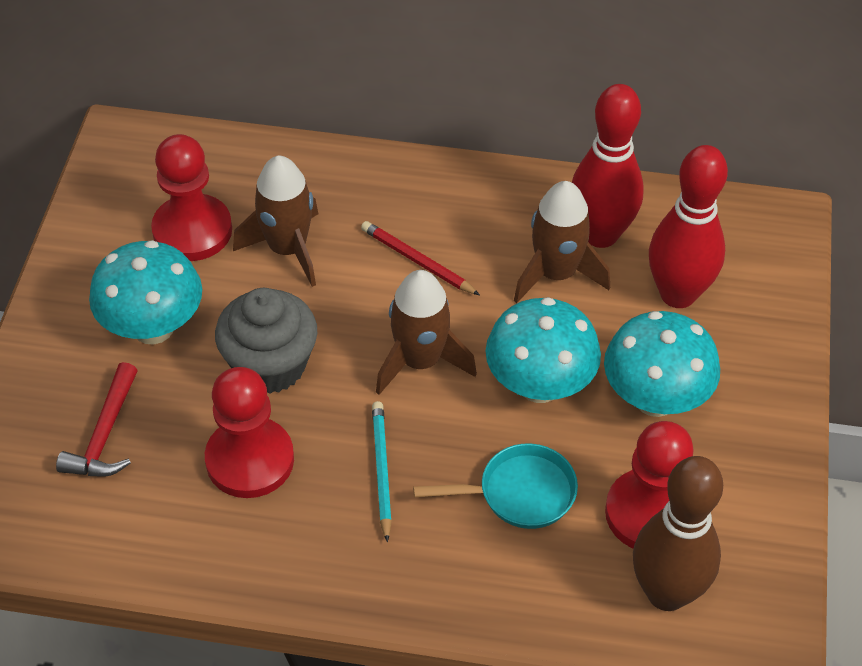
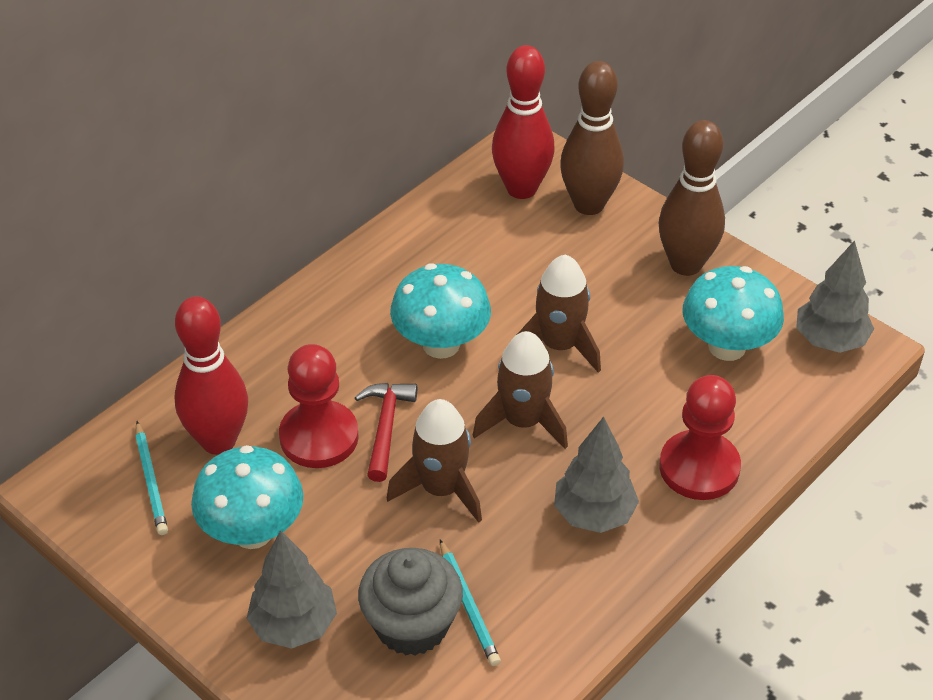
brown bowling pin: [633,456,723,611] = 1 -> [560,61,624,215] [659,120,725,276] = 2
grey tree: none = 0 -> [246,530,337,649] [554,417,639,533] [796,240,874,353] = 3
red pawn: [151,134,232,261] [205,367,294,498] [605,421,694,549] = 3 -> [279,344,359,468] [659,375,741,500] = 2
red pencil: [361,221,480,295] = 1 -> none = 0
turquoise pan: [413,443,578,529] = 1 -> none = 0
turquoise pencil: [372,401,392,543] = 1 -> [135,421,168,535] [440,539,501,666] = 2

